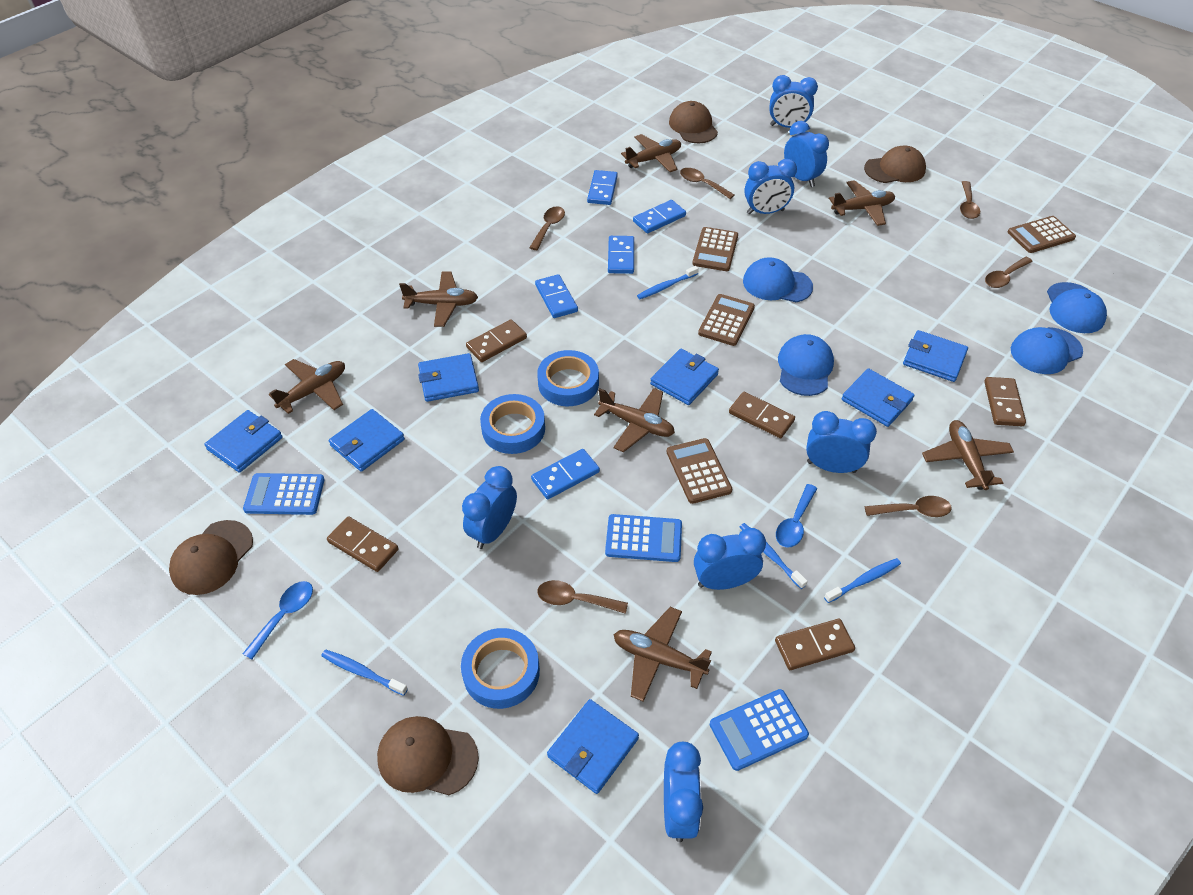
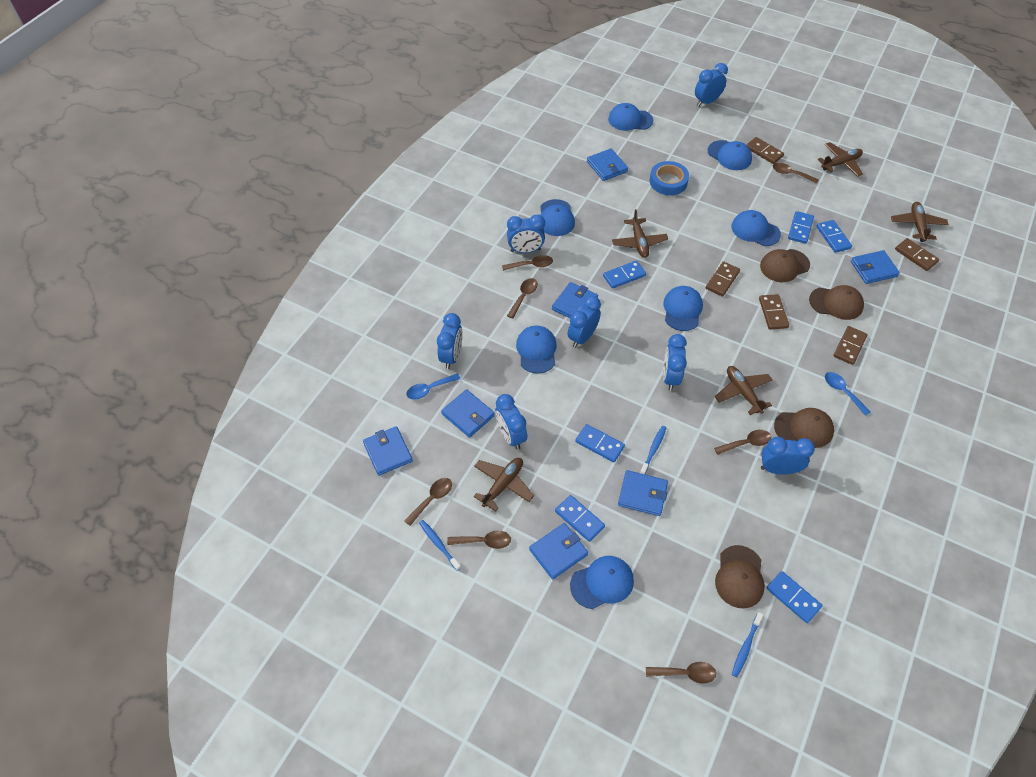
blue calculator: [243,473,325,515] [605,514,682,562] [710,689,809,771] = 3 -> none = 0
blue cap: [743,257,813,302] [778,334,834,396] [1011,327,1083,374] [1047,282,1107,333] = 4 -> [516,326,557,374] [540,199,575,236] [570,556,634,609] [608,103,653,131] [663,286,703,331] [708,140,752,170] [731,210,781,246] = 7
blue domino: [531,449,600,499] [535,274,578,318] [587,170,618,205] [608,236,634,274] [633,200,686,233] = 5 -> [555,495,605,542] [575,424,625,462] [603,260,646,289] [766,571,823,623] [788,211,814,244] [816,220,852,253] = 6
blue tape: [461,628,540,709] [480,394,545,454] [537,350,599,406] = 3 -> [650,161,689,195] = 1
blue toothbrush: [321,650,408,696] [637,266,699,299] [740,523,808,589] [824,558,901,603] = 4 -> [419,520,461,571] [640,426,666,474] [732,612,763,677] = 3
brown calculator: [667,438,732,504] [692,227,738,271] [698,294,755,346] [1008,216,1076,253] = 4 -> none = 0
brown plane: [269,359,345,414] [399,271,478,327] [594,388,675,452] [613,607,712,702] [621,134,681,172] [829,180,895,226] [922,420,1014,490] = 7 -> [474,458,534,511] [612,209,668,258] [715,366,773,415] [818,142,863,177] [891,202,949,242] = 5
brown spoon: [529,206,565,250] [537,580,628,614] [680,168,734,199] [864,496,952,517] [960,181,980,219] [985,257,1033,288] = 6 -> [404,478,452,526] [447,531,511,549] [502,255,553,271] [507,278,538,319] [646,662,716,684] [714,430,771,455] [772,163,819,184] = 7

